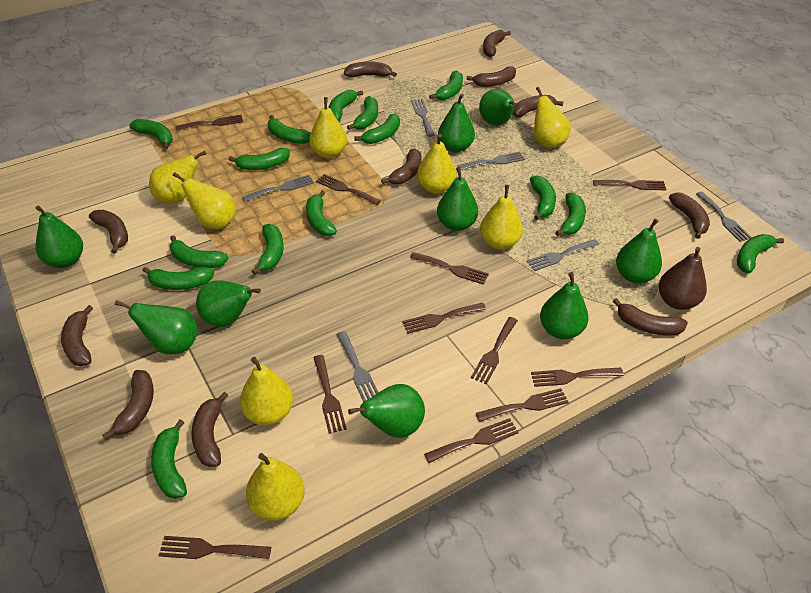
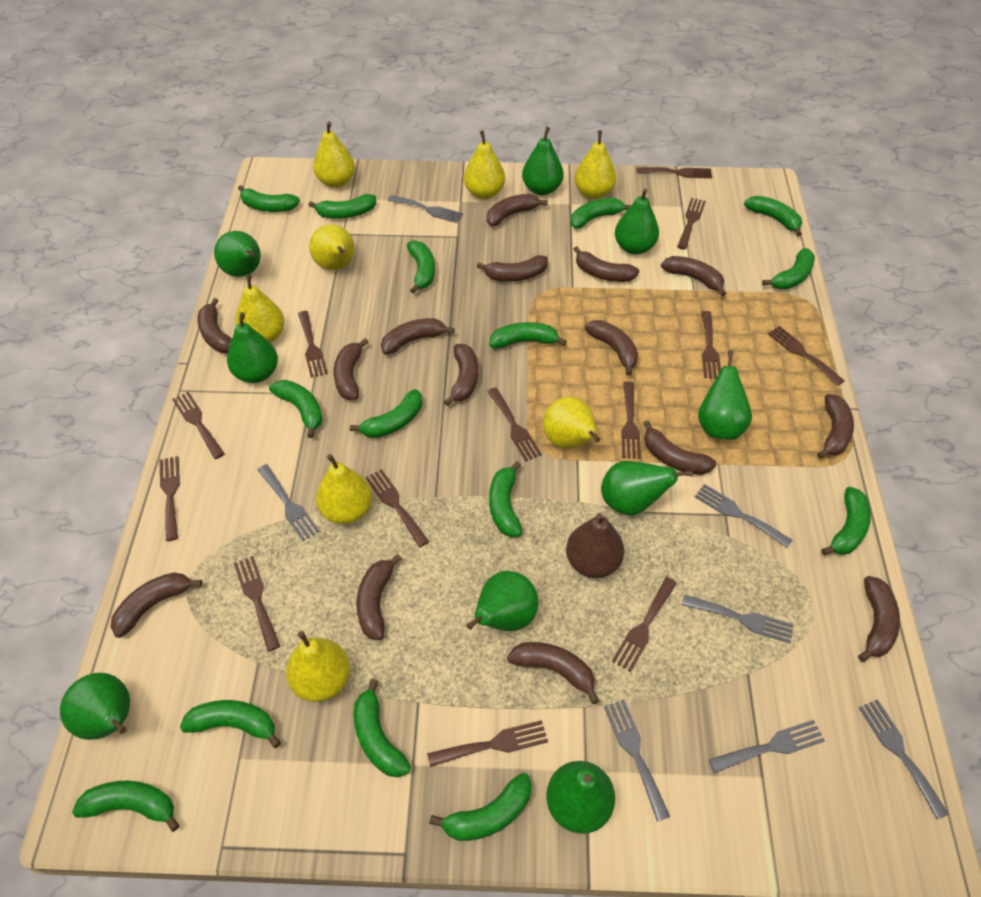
brown banana: [61,305,93,366] [89,210,128,254] [102,370,154,440] [191,392,228,467] [344,61,397,77] [381,149,422,185] [467,66,516,87] [483,30,511,57] [513,95,563,117] [613,298,688,335] [669,192,710,239] = 11 -> [110,573,202,638] [197,298,232,353] [334,338,368,400] [356,554,402,640] [381,318,455,355] [444,344,478,406] [477,255,548,281] [487,194,548,226] [507,642,599,704] [574,246,639,282] [585,320,638,376] [644,420,716,475] [661,256,726,296] [817,394,854,459] [858,576,900,662] = 15
brown fork: [158,536,271,559] [175,115,243,131] [313,355,347,434] [316,174,381,205] [402,303,486,334] [410,252,489,285] [424,418,519,463] [471,317,518,385] [476,388,569,422] [531,368,624,387] [593,180,667,190] = 11 -> [159,456,180,541] [172,392,225,459] [234,556,280,652] [298,311,328,378] [365,469,429,547] [427,720,548,767] [487,387,542,461] [612,577,677,672] [621,382,641,459] [637,167,712,178] [677,198,706,250] [701,311,721,379] [768,326,845,385] = 13
grey fork: [242,175,314,202] [336,331,379,402] [411,99,434,137] [457,152,525,170] [527,239,599,271] [696,192,752,242] = 6 -> [257,464,320,541] [388,195,463,223] [604,700,670,821] [682,594,794,643] [695,484,792,548] [709,720,825,773] [859,699,949,820] = 7

